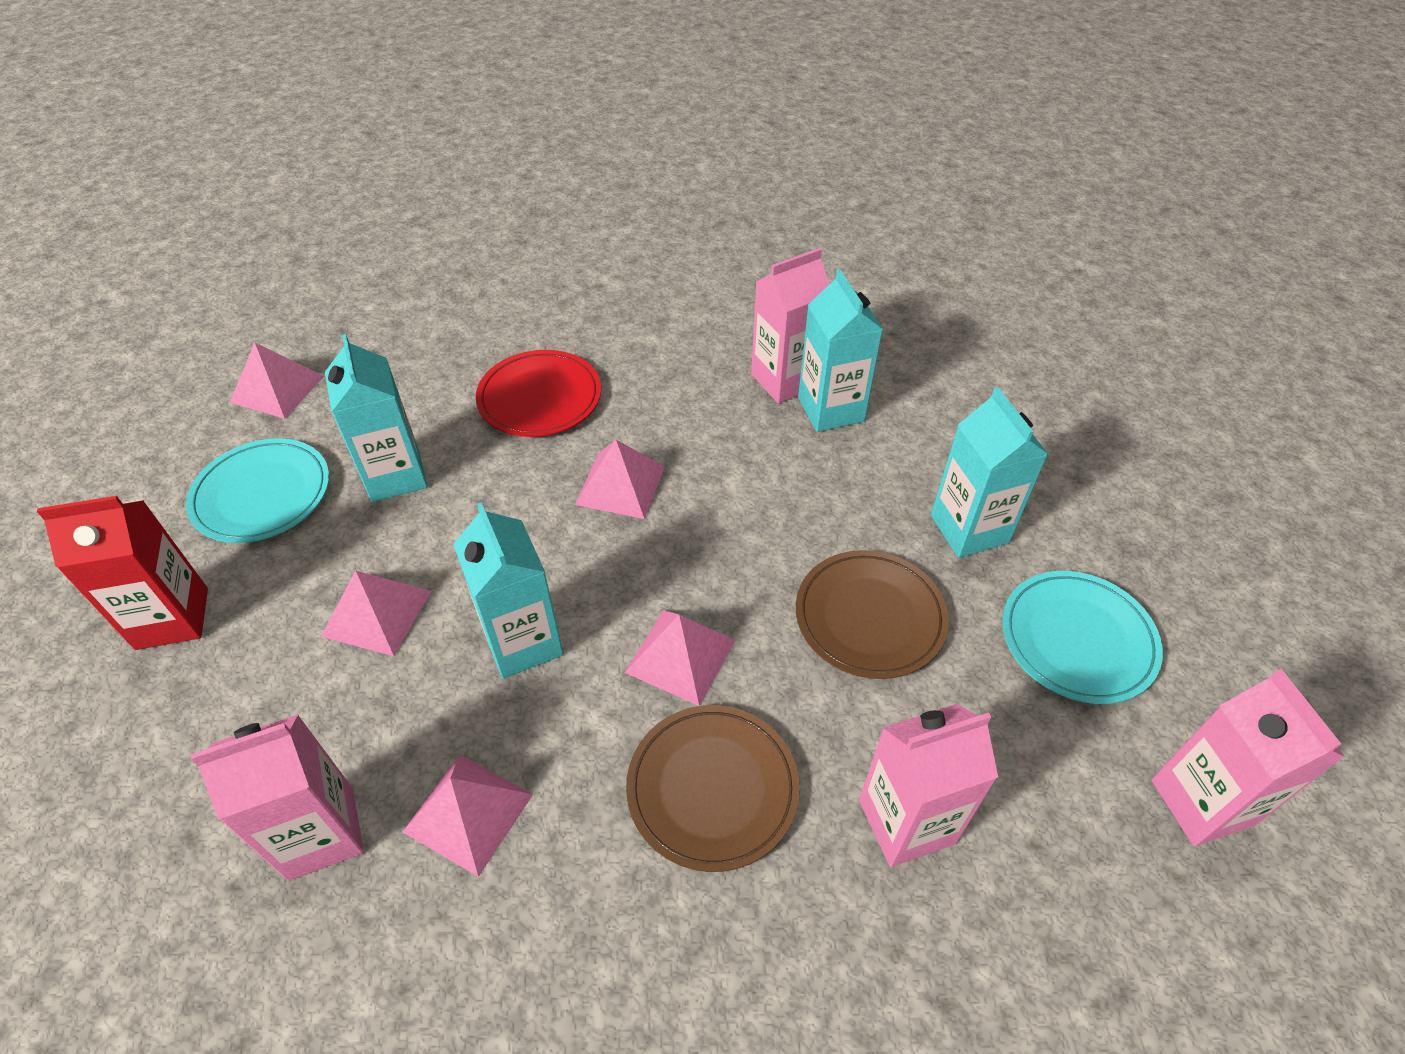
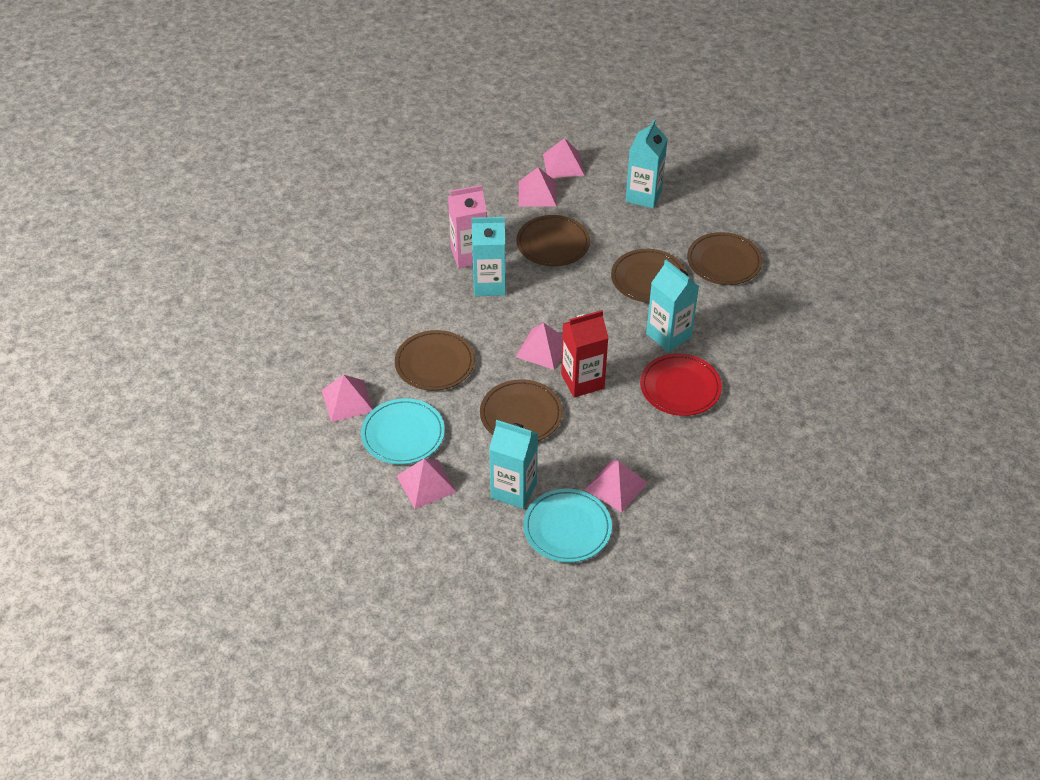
brown plate: [626,705,800,872] [796,550,949,679] = 2 -> [395,330,475,391] [480,379,563,441] [516,215,590,266] [611,249,686,303] [687,232,762,285] = 5
pink carton: [191,714,364,881] [751,248,830,404] [859,704,998,867] [1151,669,1345,846] = 4 -> [448,185,487,268] = 1
pink pyramid: [230,343,324,419] [321,571,431,656] [403,755,533,877] [575,440,665,519] [625,610,735,706] = 5 -> [322,375,373,422] [397,458,456,509] [516,322,563,370] [519,167,557,207] [543,138,585,178] [584,461,648,512] = 6

